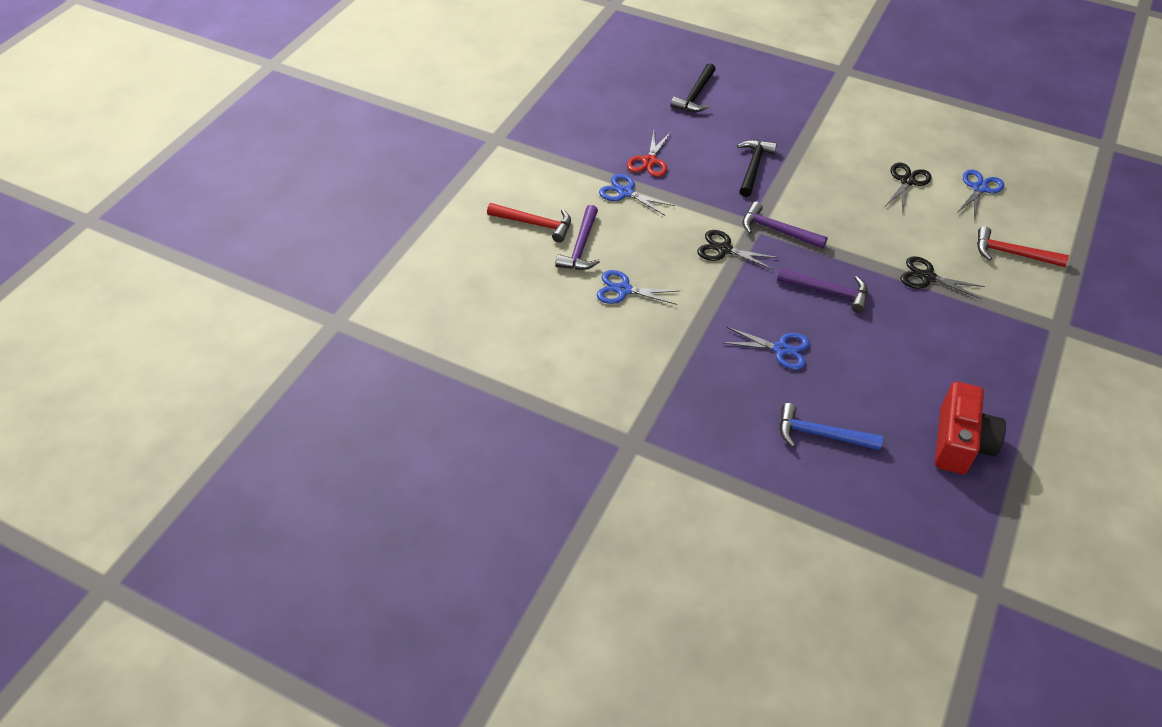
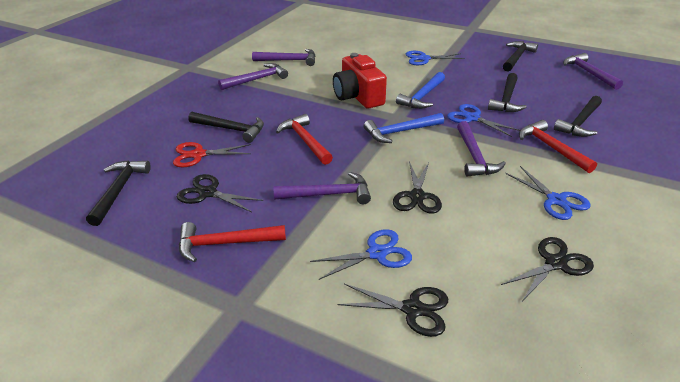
black hammer: [671,63,716,112] [737,140,777,197] = 2 -> [86,160,151,226] [188,112,264,143] [488,73,526,112] [503,41,538,71] [554,96,602,137] = 5
black scissors: [697,230,779,270] [885,163,932,214] [900,256,985,299] = 3 -> [177,174,263,212] [338,284,448,337] [393,161,442,214] [501,237,594,301] = 4
blue hammer: [780,403,883,450] = 1 -> [364,113,444,143] [396,72,445,109] = 2
purple hammer: [555,205,600,270] [743,201,828,249] [777,268,868,313] = 3 -> [218,63,288,90] [252,49,315,66] [274,172,371,204] [457,121,506,177] [563,53,623,90] = 5
red hammer: [487,203,571,243] [977,226,1069,267] = 2 -> [179,222,286,262] [276,114,333,165] [519,120,597,173] = 3

